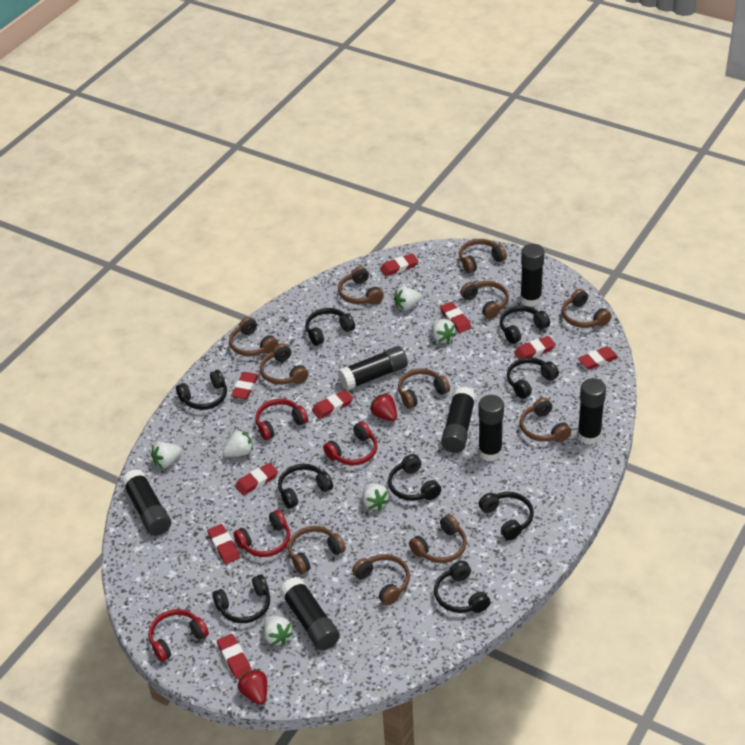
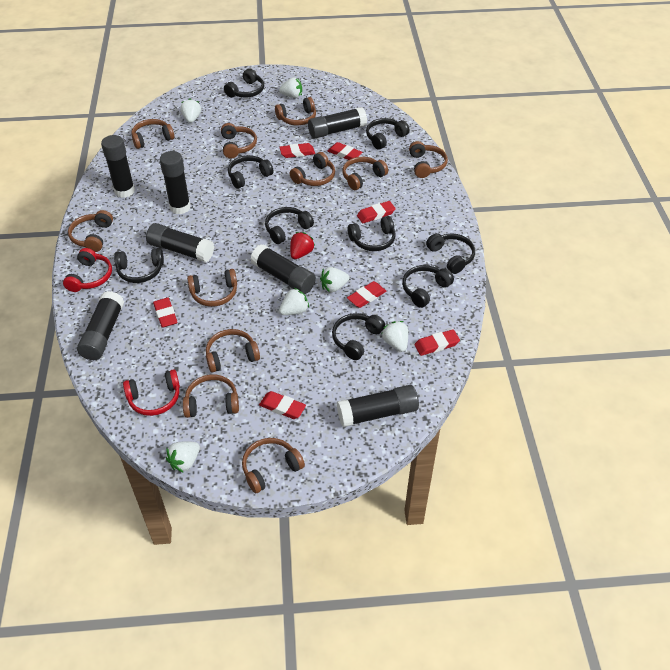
red eraser: [207,524,240,564] [217,634,252,679] [231,372,259,399] [235,463,278,495] [312,390,353,419] [380,254,418,277] [440,302,471,333] [514,336,556,359] [578,346,618,370] = 9 -> [153,298,178,328] [259,391,306,419] [279,143,315,158] [328,142,362,160] [347,281,386,308] [357,201,396,223] [414,329,460,356] = 7
red headphones: [148,609,209,662] [234,510,290,557] [255,399,308,440] [323,421,377,466] = 4 -> [63,248,112,292] [123,369,180,416] = 2
red strawberry: [238,669,267,705] [370,393,397,421] = 2 -> [290,232,315,259] = 1

